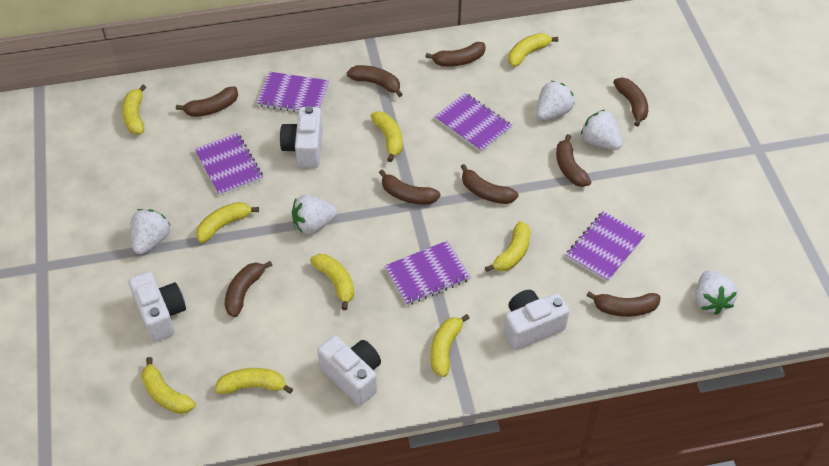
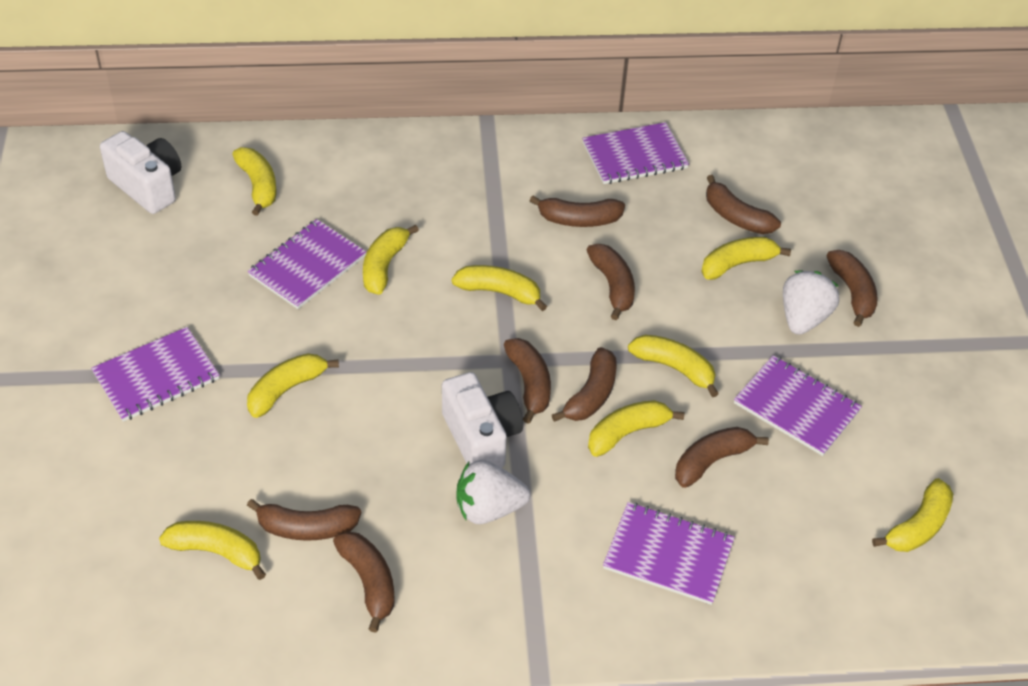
white camera: [129,272,186,342] [280,106,323,168] [318,336,381,405] [503,290,569,350] = 4 -> [100,131,181,214] [442,372,523,468] = 2
white strawberry: [130,209,171,254] [292,195,337,234] [536,80,574,120] [581,110,623,150] [695,270,737,315] = 5 -> [457,460,530,524] [783,271,839,335] = 2

